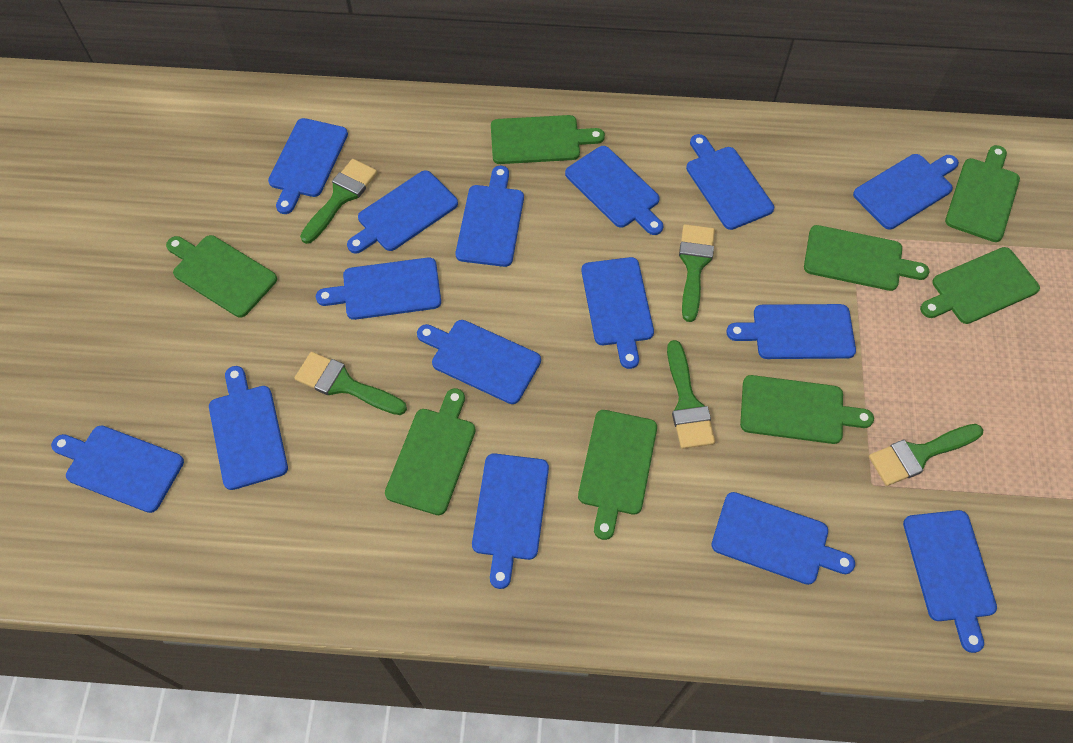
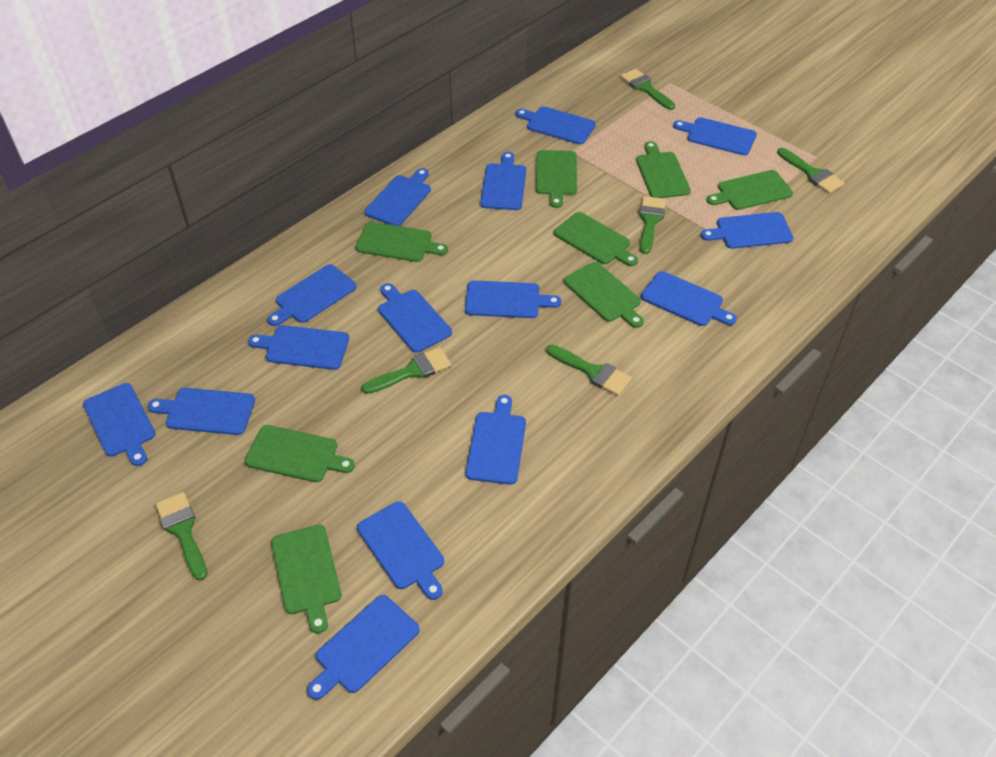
green brush: [295,352,407,415] [300,159,377,244] [667,340,715,449] [679,224,715,322] [869,424,983,486] = 5 -> [156,492,207,581] [361,347,451,394] [546,345,632,396] [621,69,675,110] [639,196,666,254] [777,148,844,193] = 6

